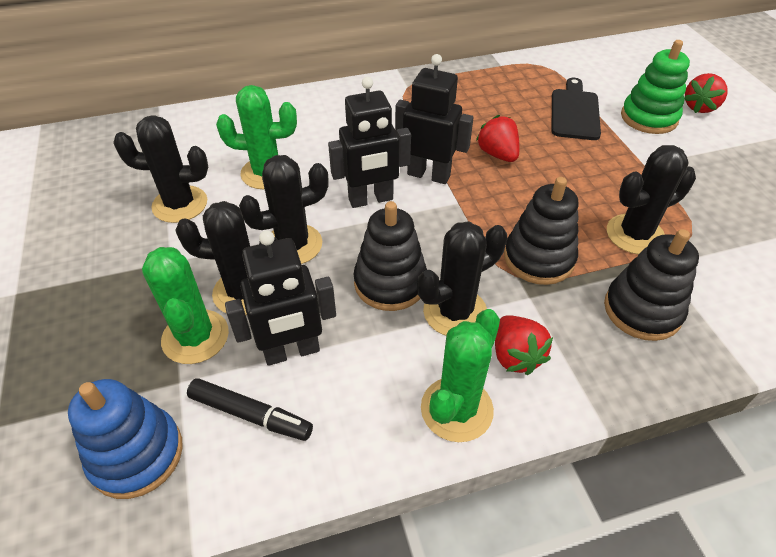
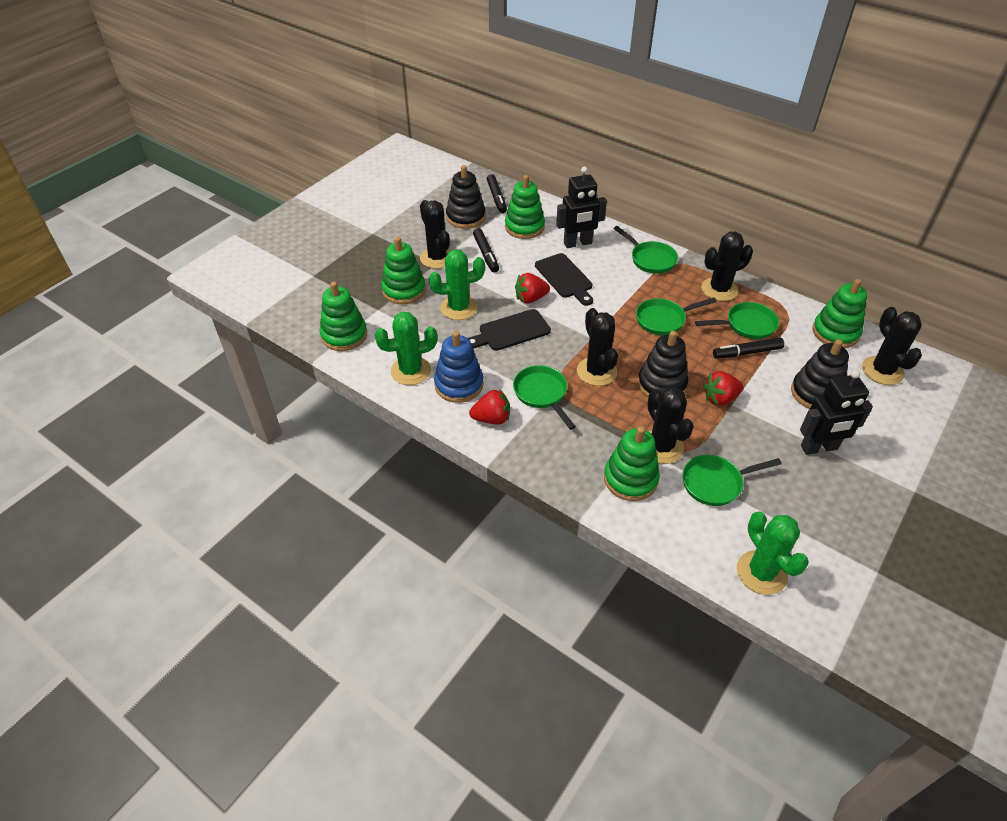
black cutting board: [552,78,601,140] = 1 -> [468,309,551,351] [535,253,593,306] = 2
black marker: [187,378,313,441] = 1 -> [473,228,499,273] [487,174,507,213] [713,337,784,359] = 3
black robot: [225,230,336,366] [328,77,411,208] [395,54,474,184] = 3 -> [556,166,607,248] [800,370,873,455] = 2
green pan: none = 0 -> [513,365,576,430] [613,226,678,274] [636,297,717,335] [682,455,782,506] [695,302,779,339] = 5
green stacking toy: [621,40,690,134] = 1 -> [320,282,367,351] [381,237,426,304] [505,175,545,239] [604,426,660,501] [812,279,867,348] = 5

